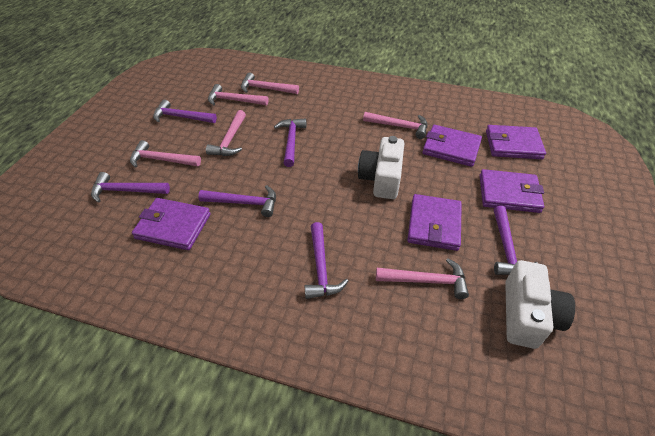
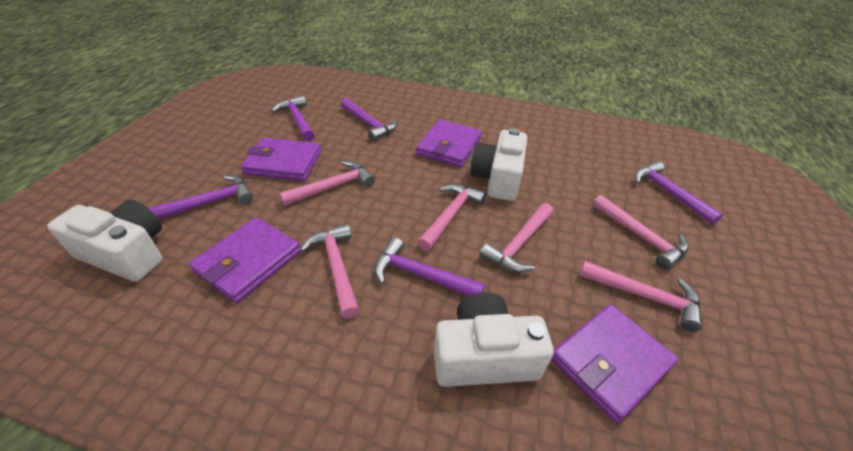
purple hammer: [91,172,170,202] [153,99,217,123] [198,185,276,217] [274,118,306,167] [305,222,348,299] [494,206,537,275] = 6 -> [148,175,254,220] [271,95,315,141] [341,98,397,141] [375,237,485,296] [634,161,723,225] = 5
purple wallet: [132,198,211,250] [407,194,462,251] [422,125,482,167] [480,169,544,213] [486,125,546,159] = 5 -> [189,217,301,303] [241,138,322,181] [416,120,482,167] [551,304,678,423] = 4
white camera: [358,136,404,199] [505,260,575,349] = 2 -> [47,200,163,282] [434,293,554,387] [470,128,527,201] = 3

